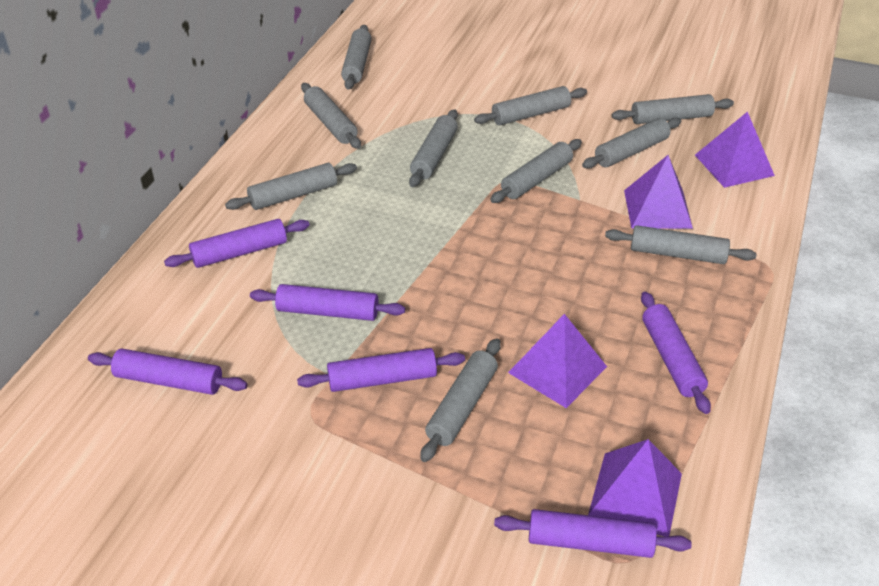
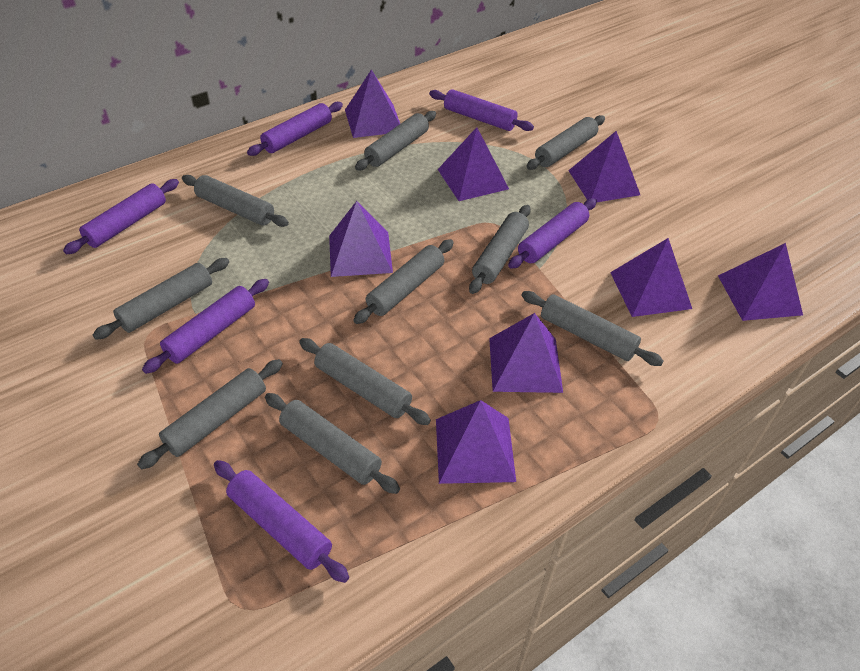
purple pyramid: [508,314,607,408] [588,439,682,537] [624,155,693,229] [695,111,775,188] = 4 -> [329,201,393,277] [345,69,400,138] [436,400,516,484] [438,127,509,201] [489,313,563,393] [568,131,640,203] [610,238,692,317] [718,243,803,321] = 8

